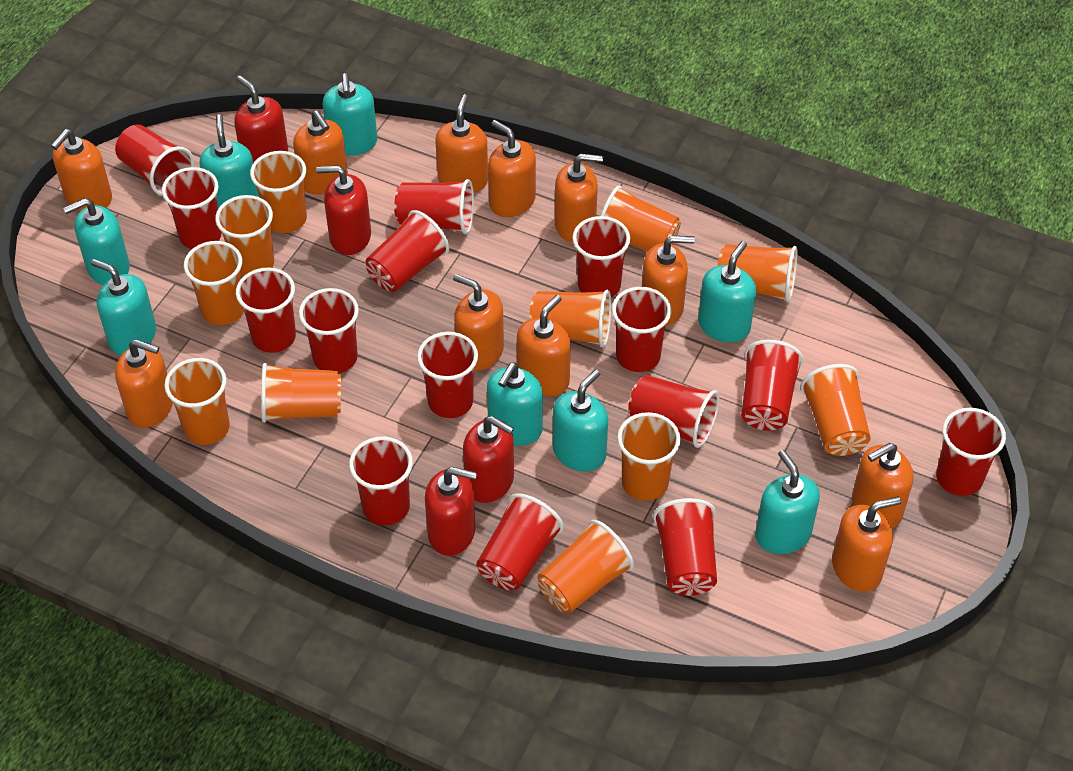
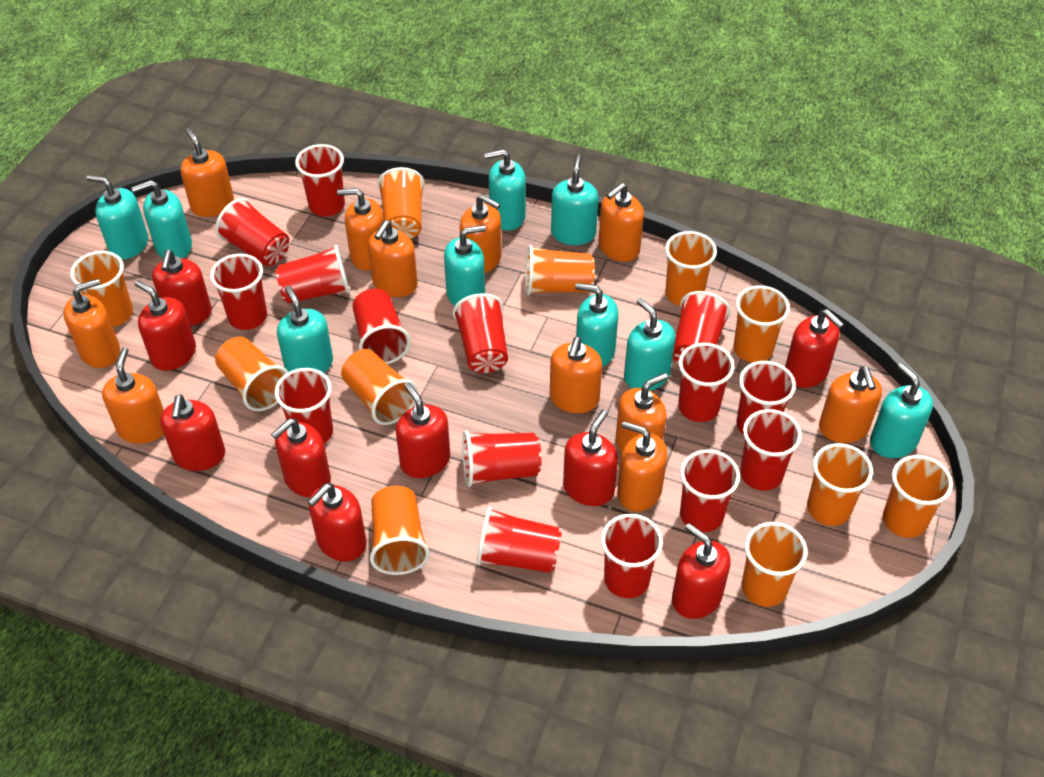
red soap dispenser: [234,76,288,163] [316,165,371,255] [425,467,477,556] [463,416,514,503] = 4 -> [135,280,196,371] [152,250,212,326] [160,394,225,471] [271,418,331,497] [308,483,367,561] [396,383,450,478] [563,410,618,506] [672,523,731,619] [785,309,844,388] = 9
turquoise soap dispenser: [63,198,130,285] [91,259,156,355] [199,114,259,209] [322,73,377,156] [487,363,543,446] [553,369,608,472] [698,241,756,342] [755,450,820,554] = 8 -> [87,175,148,260] [131,180,192,258] [277,286,333,373] [444,225,486,306] [484,149,526,231] [551,154,598,245] [575,283,618,367] [624,298,675,391] [870,363,933,458] = 9

